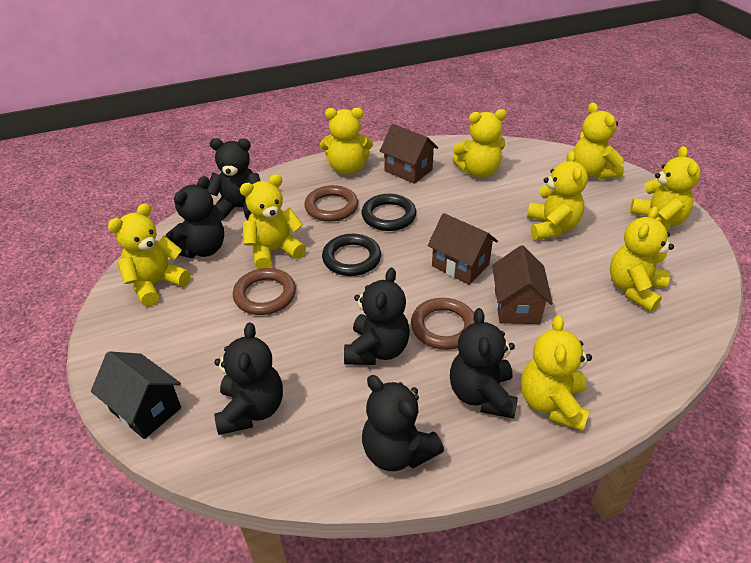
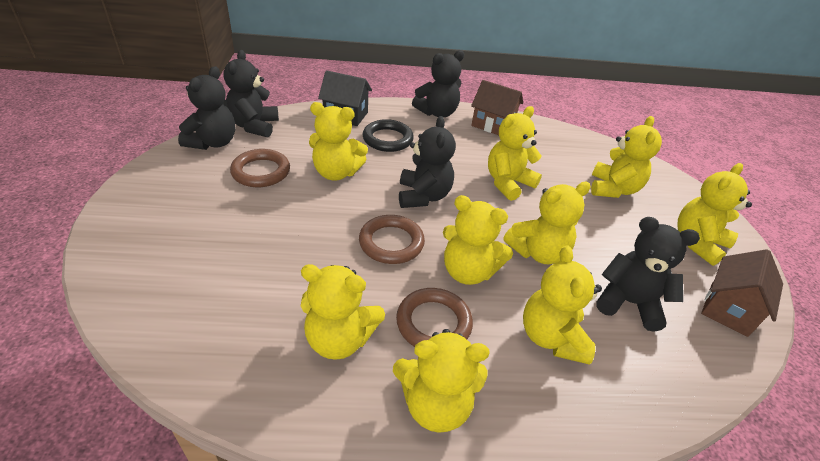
black ring: [322,234,381,276] [362,194,416,231] = 2 -> [363,119,414,152] = 1
black teddy bear: [165,176,224,258] [207,138,260,221] [214,322,283,435] [344,268,410,365] [362,375,444,471] [450,308,518,419] = 6 -> [178,66,235,150] [223,50,279,137] [399,116,456,208] [412,50,464,118] [596,217,700,332] = 5
brown house: [380,124,438,184] [428,213,498,285] [492,245,553,324] = 3 -> [471,80,523,135] [701,249,783,337] = 2

